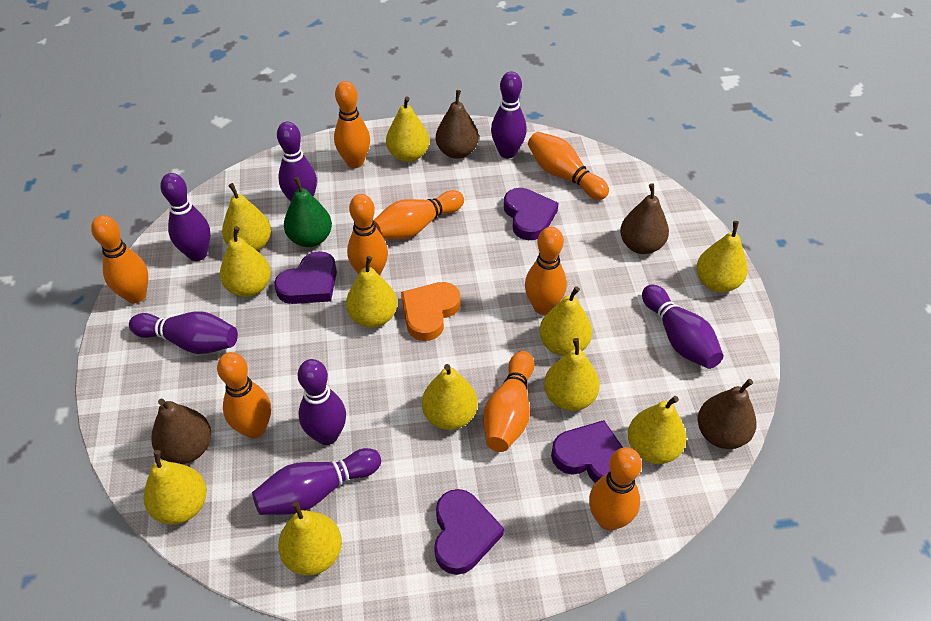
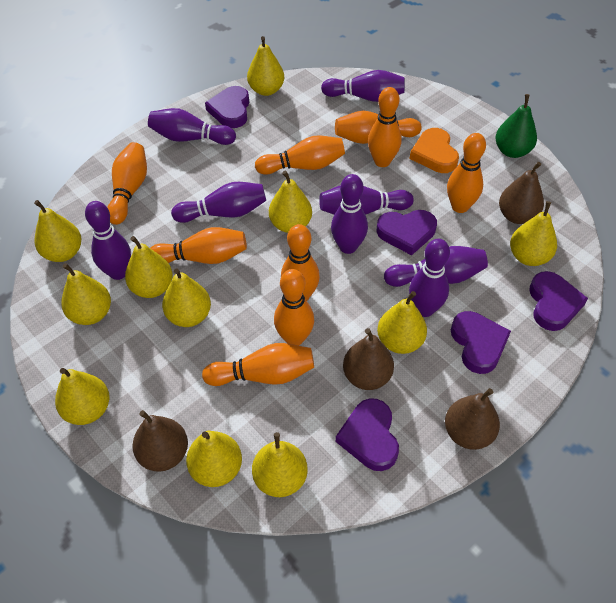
purple bowling pin: [129,311,238,354] [160,173,210,261] [252,448,381,515] [277,122,317,202] [298,359,346,445] [491,71,527,158] [642,285,723,369] = 7 -> [85,201,131,280] [148,108,236,145] [171,182,266,223] [319,185,414,215] [321,70,405,102] [331,174,368,254] [384,246,488,287] [409,239,450,317] = 8
purple heart: [274,251,337,304] [434,489,504,575] [504,188,559,240] [551,420,623,483] = 4 -> [205,86,249,128] [336,398,399,471] [376,210,437,255] [451,311,511,374] [529,271,588,331] = 5

